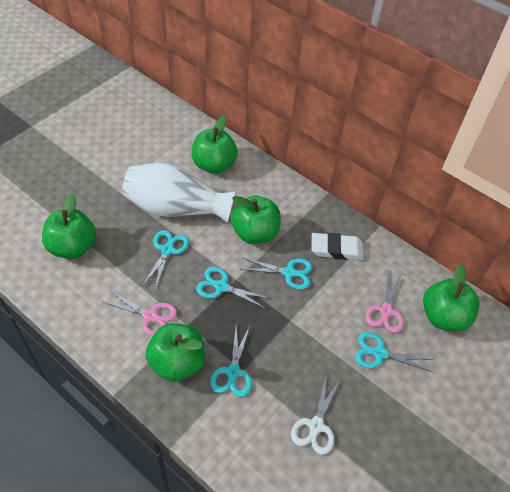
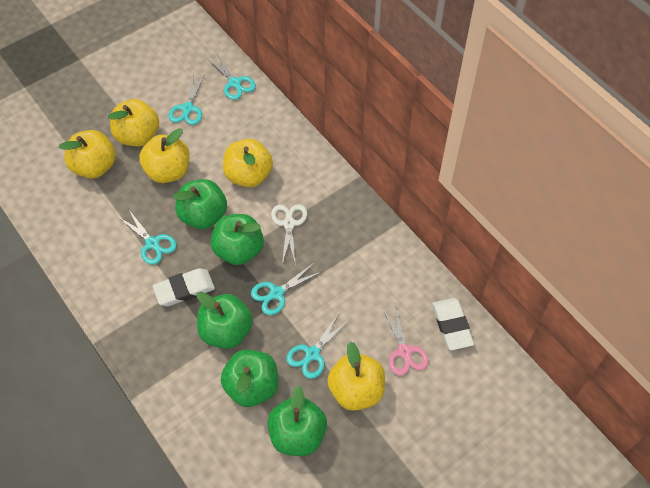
pink scissors: [102,290,177,336] [365,273,404,333] = 2 -> [382,304,428,376] = 1
white eraser: [311,233,364,260] = 1 -> [153,268,215,306] [432,298,474,350] = 2
white vase: [122,163,235,223] = 1 -> none = 0
yellow apple: none = 0 -> [59,130,116,179] [108,99,159,146] [139,128,190,183] [223,139,273,187] [327,341,385,411] = 5

